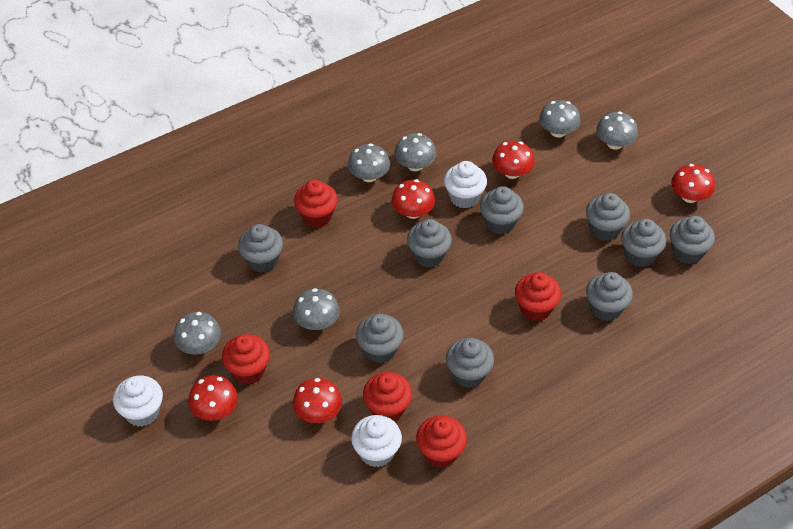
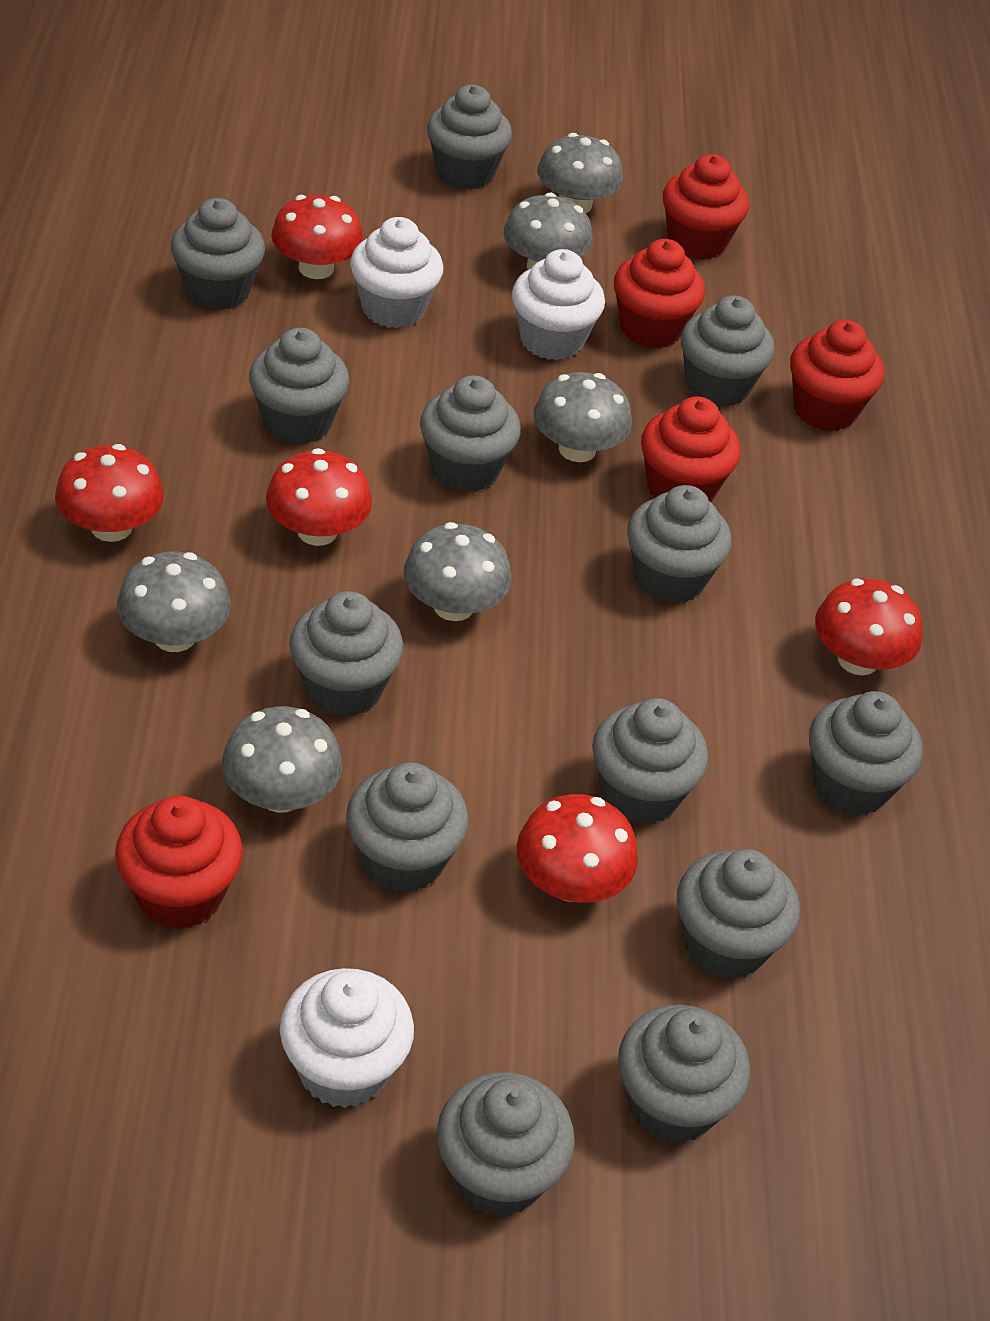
grey cupcake: [238,224,283,272] [356,314,404,363] [407,219,452,268] [446,338,494,388] [480,186,524,234] [586,193,630,241] [586,272,633,321] [621,219,666,267] [670,216,715,264] = 9 -> [171,198,265,310] [249,328,349,445] [289,591,404,717] [346,762,469,893] [420,375,521,492] [427,85,512,190] [437,1072,575,1217] [592,698,709,825] [618,1005,750,1144] [627,485,732,604] [677,849,800,979] [681,295,774,407] [809,691,923,816] = 13

